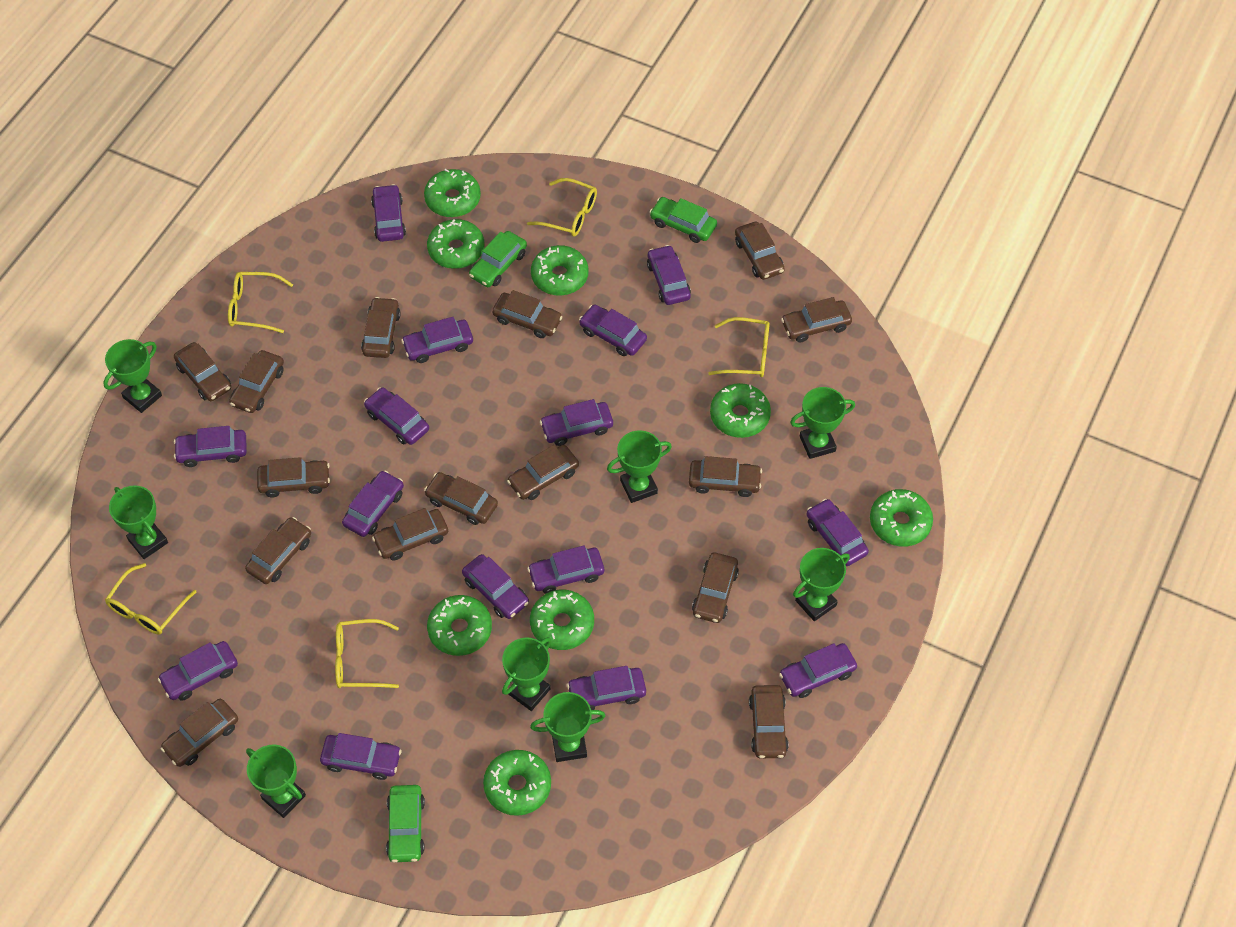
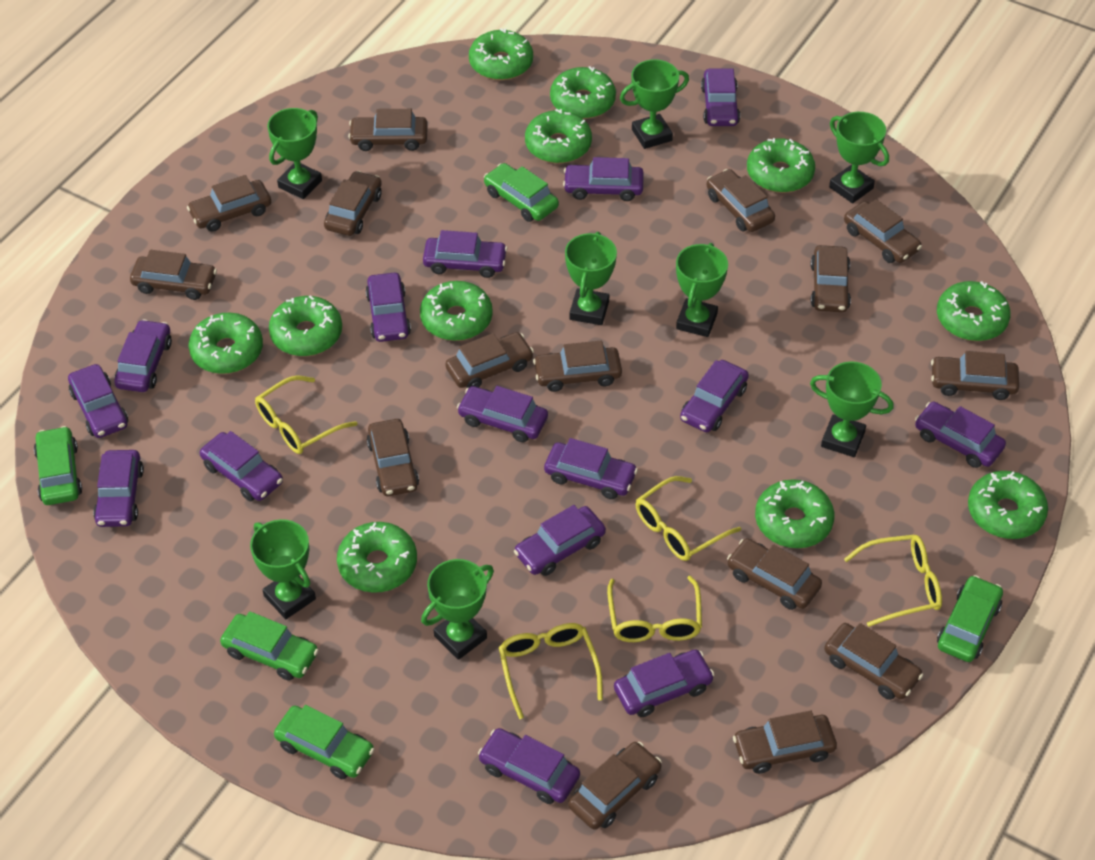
green car: [386,785,425,863] [469,231,527,287] [650,197,717,243] = 3 -> [34,426,82,505] [220,611,319,681] [274,705,375,779] [484,163,559,222] [937,575,1003,662] = 5
green donut: [424,169,481,217] [427,219,484,269] [427,595,492,656] [483,750,551,816] [530,590,594,650] [531,245,588,296] [710,383,771,438] [870,489,933,547] = 8 -> [188,313,263,374] [269,295,342,356] [337,522,417,593] [420,281,493,341] [469,28,533,80] [525,109,592,164] [550,66,616,119] [747,138,815,193] [755,479,834,548] [937,281,1011,341] [968,471,1048,539] = 11

